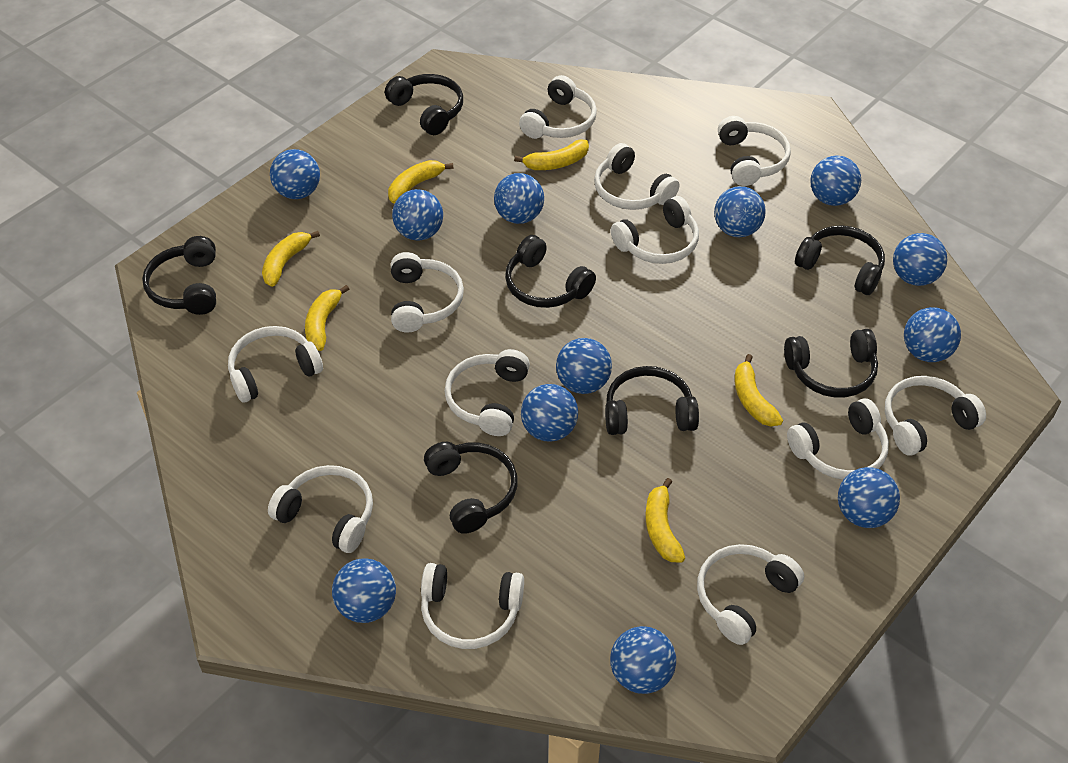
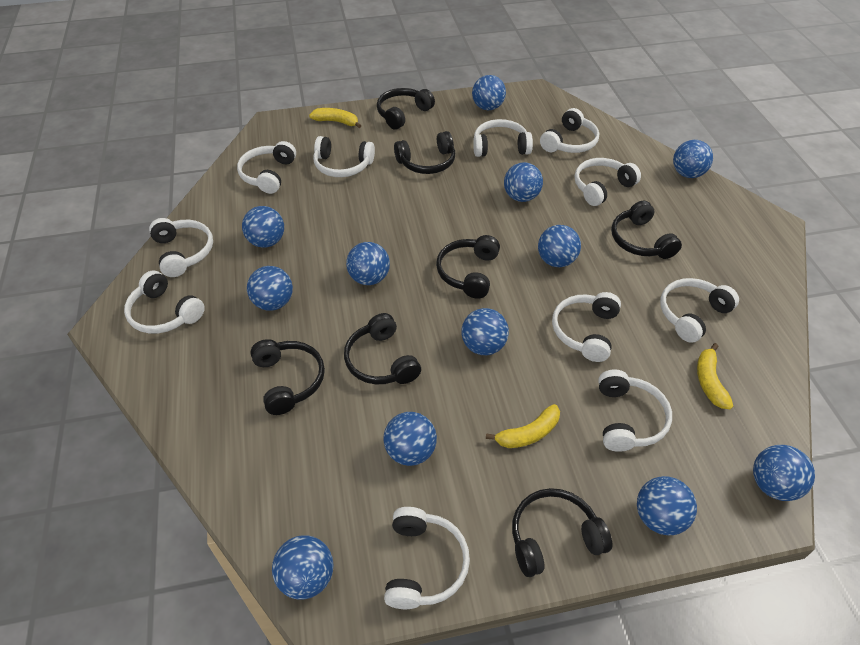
white headphones: [228,326,323,403] [268,465,373,553] [391,252,464,333] [421,563,524,649] [445,349,530,436] [519,75,597,139] [594,143,679,210] [611,196,699,264] [697,544,804,645] [718,116,791,186] [787,398,889,480] [885,376,986,455] = 12 -> [124,271,205,334] [149,218,213,277] [237,141,296,194] [313,136,375,177] [384,507,470,609] [473,119,533,157] [540,108,599,153] [552,292,621,362] [574,158,641,206] [598,370,672,452] [660,278,739,343] = 11
yellow banana: [262,231,320,287] [305,285,349,351] [388,160,453,204] [514,140,589,170] [646,478,685,562] [735,354,783,426] = 6 -> [309,108,361,128] [486,404,560,448] [697,343,733,409] = 3

